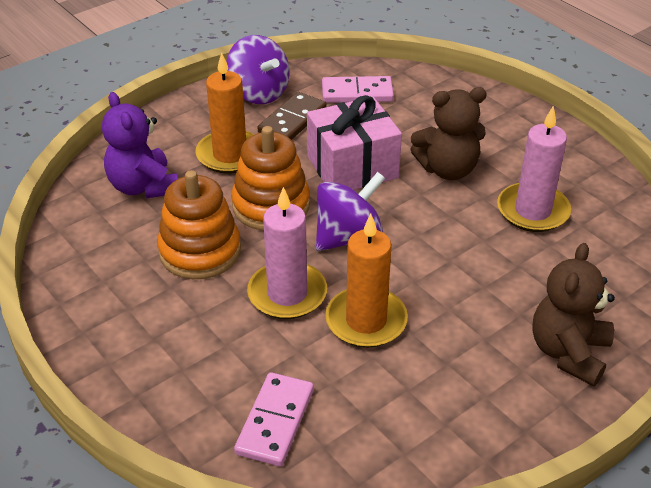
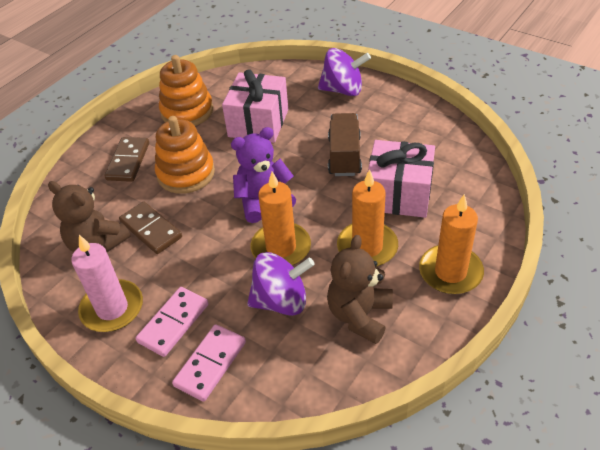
brown domino: [258,92,327,140] = 1 -> [105,137,149,182] [119,202,182,254] = 2
brown truck: none = 0 -> [328,113,362,176] = 1
orange candle: [195,52,255,174] [325,214,408,348] = 2 -> [251,172,311,266] [337,169,398,267] [419,194,484,294] = 3
pink candle: [247,187,327,319] [497,106,571,232] = 2 -> [71,235,143,332] = 1
pink gift: [307,95,402,190] = 1 -> [222,69,288,143] [367,140,435,218] = 2

